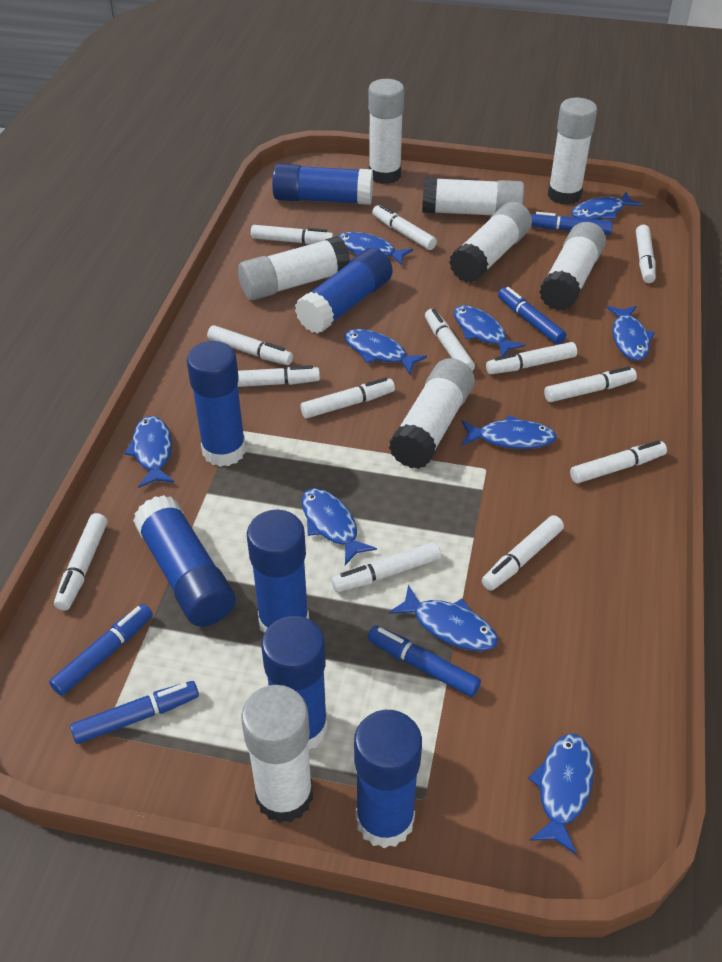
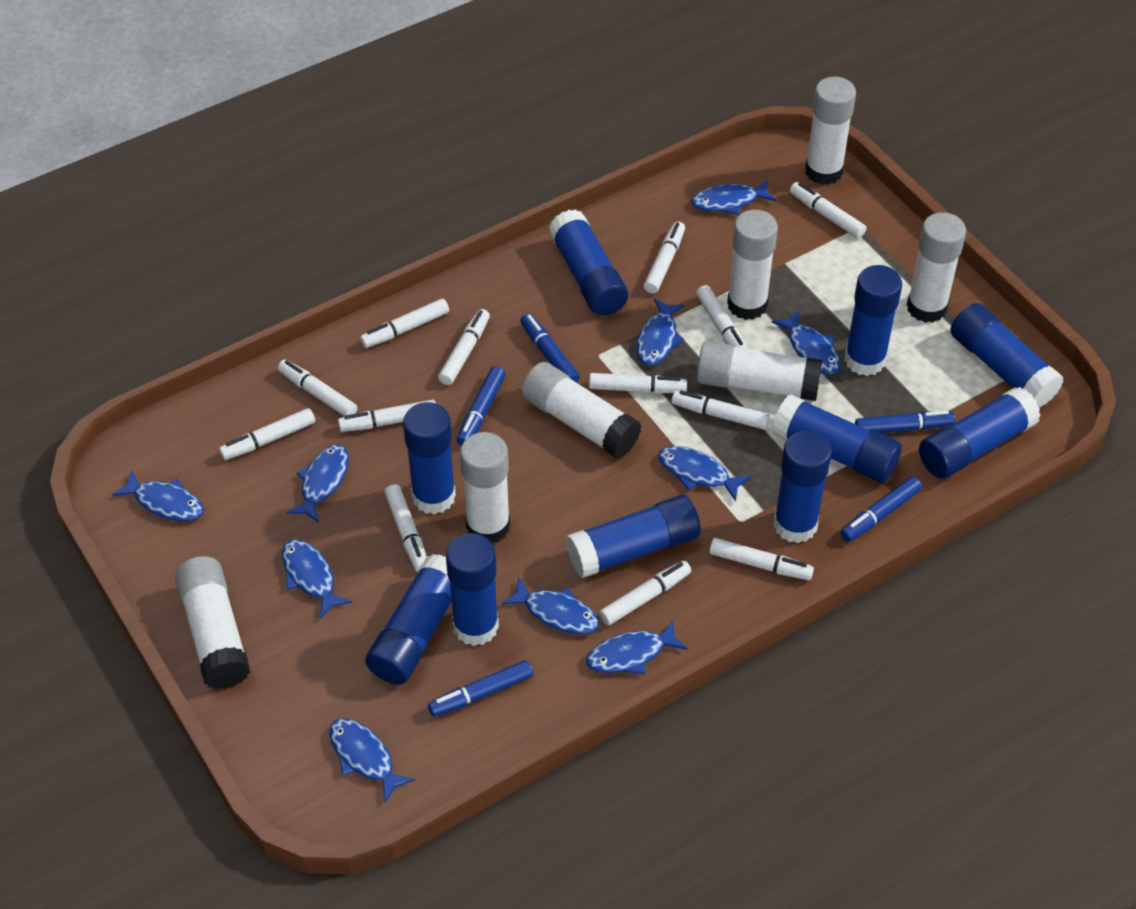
blue glue stick: [133,495,236,627] [187,341,246,467] [247,510,309,633] [261,616,328,750] [272,164,373,205] [295,248,392,334] [354,710,422,849] = 7 -> [365,554,452,685] [403,402,456,515] [446,533,499,646] [548,209,628,316] [566,495,701,578] [772,394,902,483] [773,431,832,543] [844,265,902,376] [919,387,1041,479] [950,303,1064,408] = 10
white glue stick: [238,236,350,300] [241,685,313,823] [368,79,405,184] [389,358,475,469] [422,177,524,215] [449,202,532,283] [539,222,606,311] [548,98,597,205] = 8 -> [175,556,250,689] [460,432,510,543] [521,362,642,459] [697,341,823,401] [727,210,778,320] [805,77,856,185] [907,212,966,323] = 7

